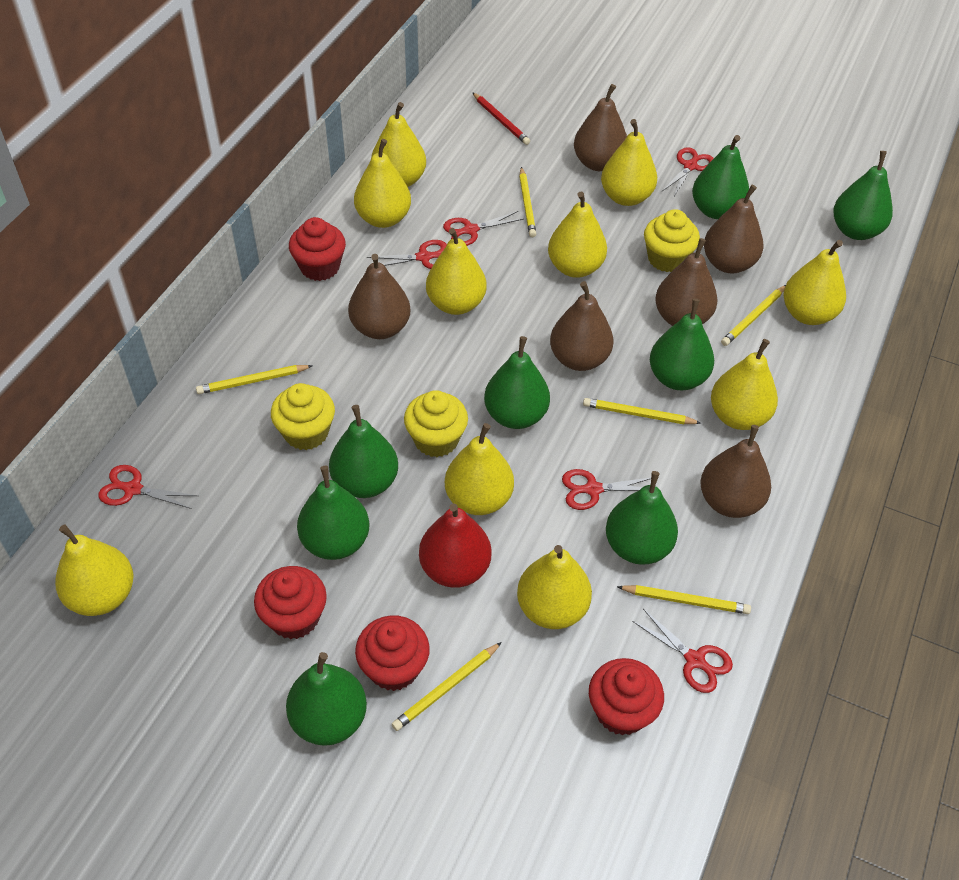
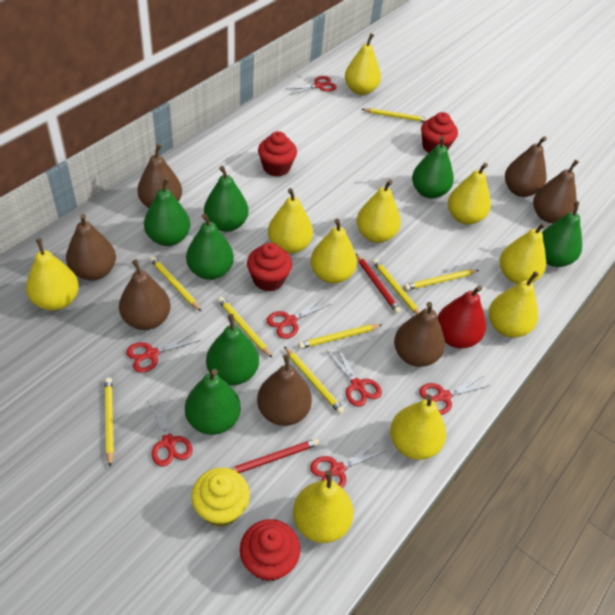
brown pear: [348,254,410,339] [550,281,613,371] [574,84,627,171] [655,238,718,326] [700,425,771,518] [704,185,763,273] = 6 -> [66,214,116,280] [119,259,170,330] [137,144,182,208] [257,354,312,426] [394,302,445,367] [505,136,547,197] [533,160,579,223] = 7
green pear: [286,652,367,746] [297,466,369,560] [329,405,398,498] [484,336,550,429] [606,471,678,565] [650,298,714,390] [692,135,749,219] [833,151,893,240] = 8 -> [144,178,190,246] [185,369,241,435] [186,213,234,280] [204,166,249,232] [206,314,259,386] [412,136,454,199] [542,201,582,267] = 7
red pencil: [472,92,530,145] = 1 -> [231,438,319,473] [356,254,401,313] = 2
red scissors: [98,465,198,509] [367,240,447,269] [443,211,524,246] [562,469,651,510] [632,609,733,693] [662,147,714,196] = 6 -> [126,332,201,373] [148,399,192,467] [267,297,331,339] [288,76,337,95] [310,442,386,488] [327,346,382,407] [419,377,490,415] = 7
yellow cupcake: [271,383,335,450] [404,390,468,457] [644,209,700,272] = 3 -> [191,468,250,527] = 1
yellow pencil: [196,365,313,394] [392,642,502,731] [519,167,536,237] [583,398,701,424] [617,585,751,614] [721,285,786,346] = 6 -> [105,377,114,467] [150,256,201,311] [218,297,272,358] [284,346,344,414] [298,324,382,349] [362,108,429,122] [373,259,420,314] [404,270,479,290] = 8

